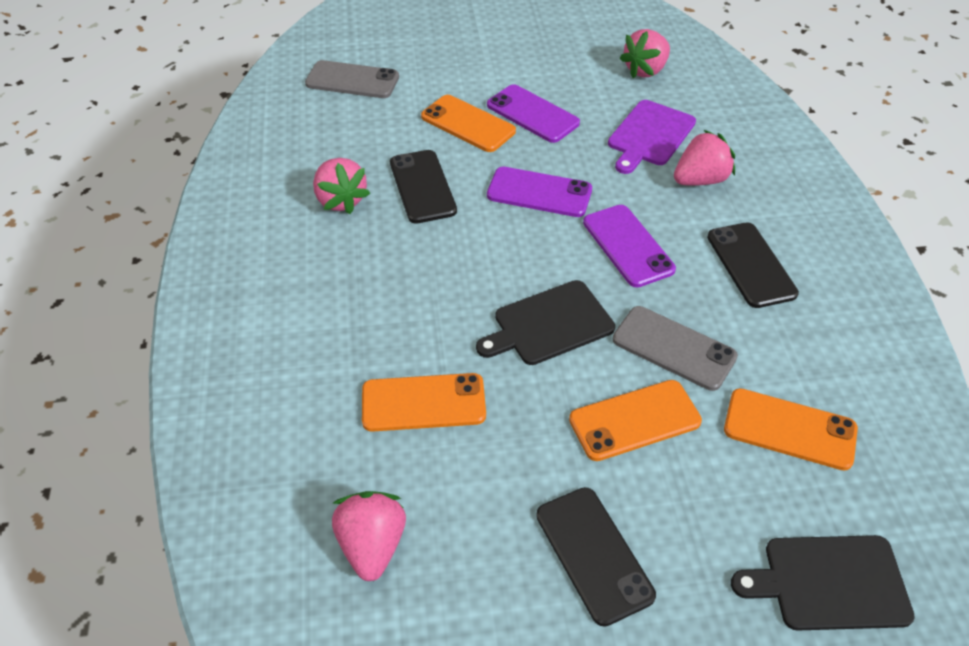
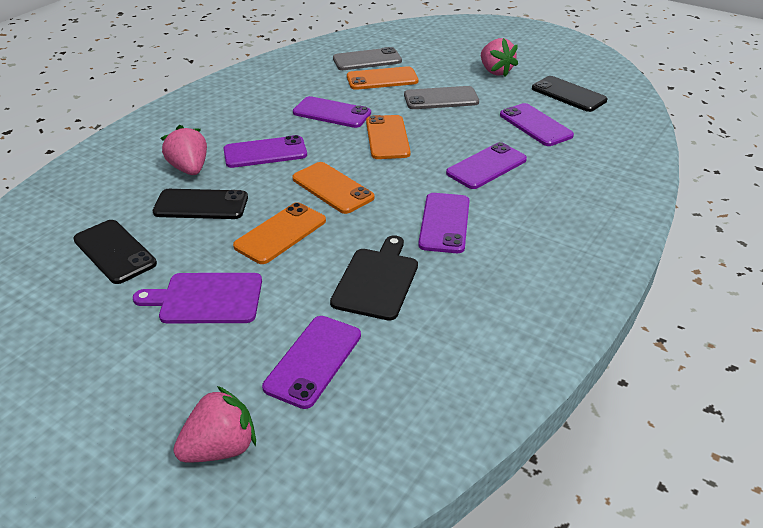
black cutting board: [476,280,615,365] [731,535,915,631] = 2 -> [330,235,418,321] = 1
pink strawberry: [313,158,370,214] [332,491,406,581] [620,29,670,78] [674,130,735,186] = 4 -> [161,125,207,175] [173,386,256,462] [481,38,518,77] = 3
purple phone: [487,84,580,143] [487,167,592,217] [583,205,676,287] = 3 -> [223,135,307,168] [262,316,361,409] [293,96,371,128] [418,193,470,253] [446,142,527,189] [500,103,574,146] = 6

